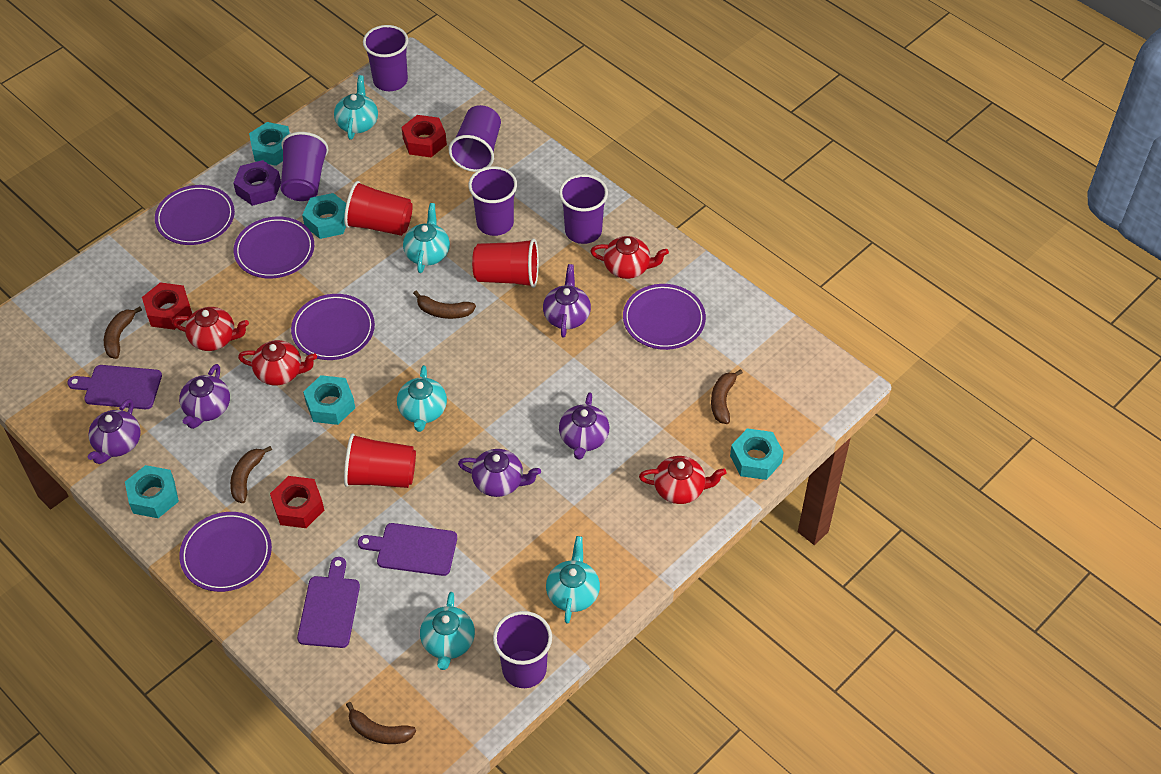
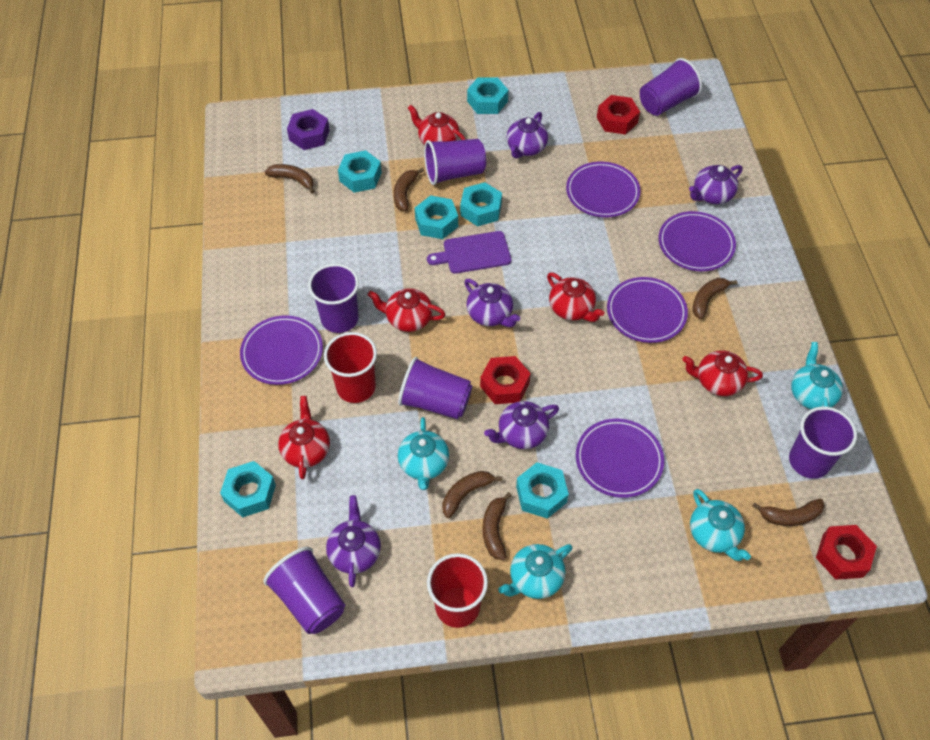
brown banana: [104,307,142,359] [230,446,272,503] [346,702,416,744] [413,291,476,319] [711,369,743,424] = 5 -> [265,164,315,193] [394,168,424,211] [442,471,502,518] [483,492,512,560] [692,278,737,319] [752,498,825,526] = 6
purple cutting board: [67,365,162,409] [297,557,360,648] [358,523,457,576] = 3 -> [427,231,511,274] = 1
red cup: [344,181,413,236] [344,433,416,488] [472,238,539,288] = 3 -> [324,332,377,403] [427,553,488,628] = 2
red teapot: [172,307,249,351] [238,340,317,386] [590,236,669,279] [639,456,726,504] = 4 -> [278,396,330,479] [367,288,445,332] [408,105,466,145] [547,273,605,322] [682,350,763,396] = 5
turquoise nut: [125,465,179,518] [249,122,290,166] [302,193,346,239] [303,375,355,425] [730,428,784,480] = 5 -> [220,461,276,517] [338,150,382,193] [415,195,458,239] [460,182,502,226] [467,77,508,114] [516,462,569,519] = 6
turquoise teapot: [334,75,378,140] [397,365,447,432] [403,203,450,273] [420,592,475,670] [546,536,600,624] = 5 -> [398,417,449,490] [498,544,573,599] [690,489,751,561] [791,342,843,409] = 4

